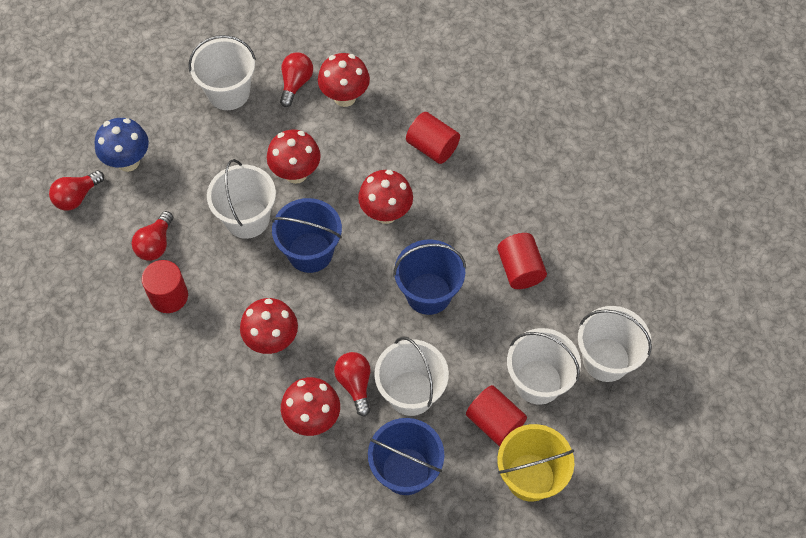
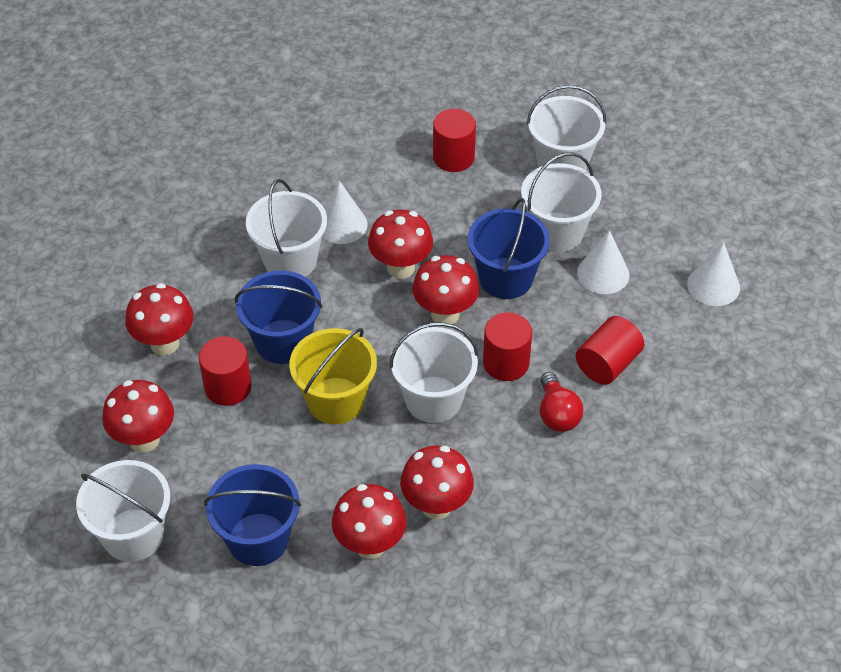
blue mushroom: [94,118,149,172] = 1 -> none = 0
red light bulb: [49,170,104,211] [132,211,173,261] [280,52,313,107] [334,352,370,417] = 4 -> [540,372,583,432] = 1
red mushroom: [240,298,298,354] [267,129,321,184] [281,377,340,436] [318,53,370,107] [358,170,413,224] = 5 -> [102,380,174,453] [125,283,194,355] [332,484,406,559] [368,210,433,279] [400,446,474,520] [412,255,479,324] = 6
white cone: none = 0 -> [322,181,368,244] [577,230,630,294] [687,242,740,306] = 3

